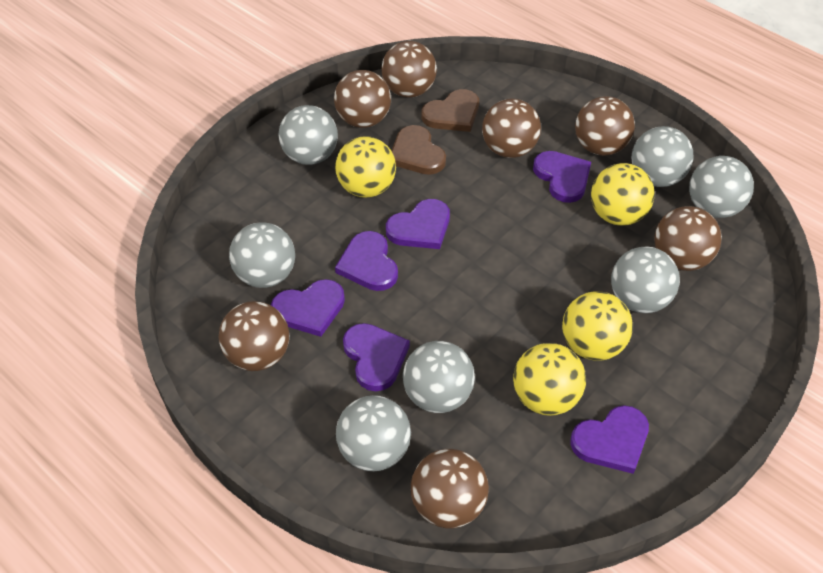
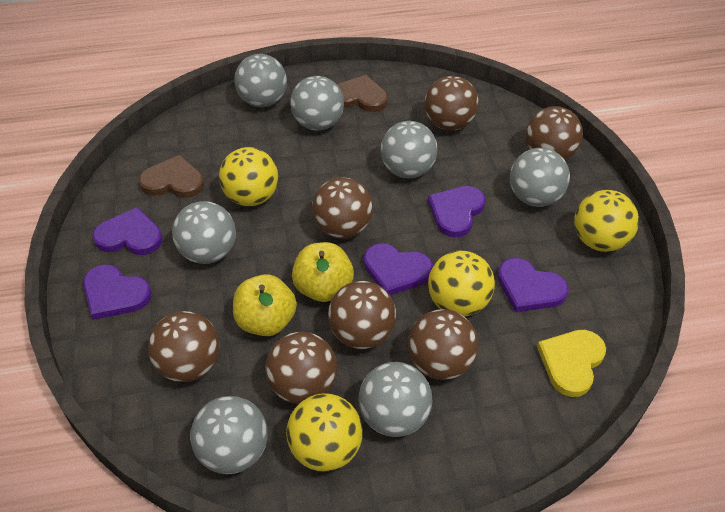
purple heart: [271,279,345,337] [335,231,398,291] [343,323,410,391] [386,199,450,249] [533,151,591,203] [570,405,649,474] = 6 -> [83,264,152,320] [92,207,163,255] [364,243,433,295] [428,186,486,237] [497,258,569,312] = 5
yellow apple: none = 0 -> [233,274,297,336] [292,242,354,302] = 2
yellow heart: none = 0 -> [537,330,606,397] = 1

